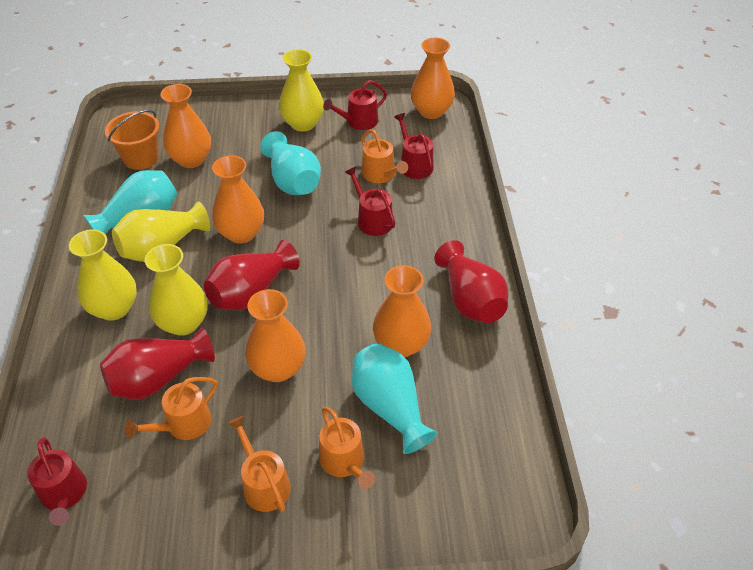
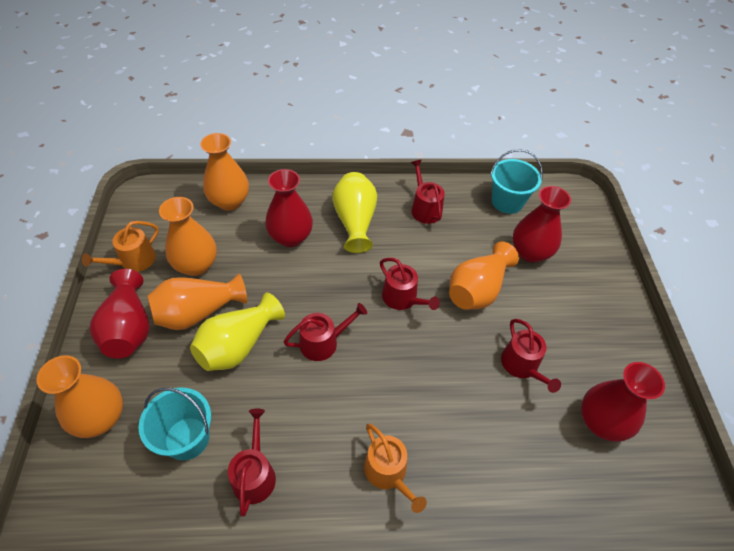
orange bucket: [105,110,159,170] = 1 -> none = 0
orange watering can: [125,377,218,440] [228,416,291,512] [319,407,375,489] [361,129,408,183] = 4 -> [82,221,159,272] [364,424,427,513] = 2
red vase: [100,328,215,400] [204,240,300,310] [434,240,509,323] = 3 -> [90,269,150,358] [265,169,313,247] [513,186,571,263] [581,362,665,442] = 4
red watering can: [27,437,87,526] [323,80,387,130] [345,167,395,236] [394,113,434,179] = 4 -> [228,408,276,516] [284,303,367,361] [380,258,440,310] [411,160,445,224] [501,319,561,393] = 5
turquoise bucket: none = 0 -> [138,388,211,460] [490,149,543,214] = 2
turquoise vase: [83,170,177,235] [260,131,321,195] [352,344,438,454] = 3 -> none = 0
yellow vase: [69,229,137,321] [112,201,210,262] [145,244,208,336] [279,49,324,132] = 4 -> [190,293,285,371] [332,172,377,253] = 2

